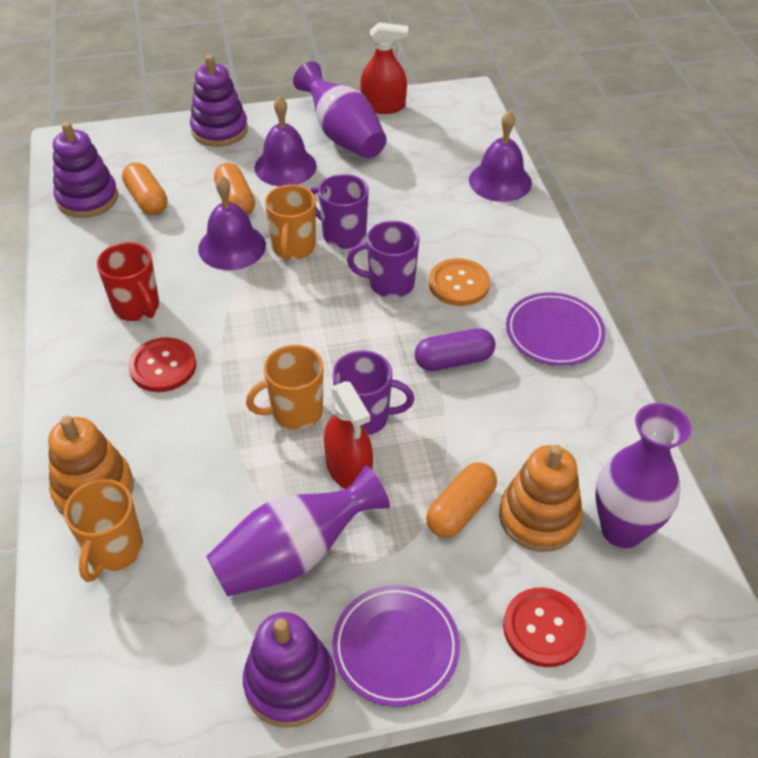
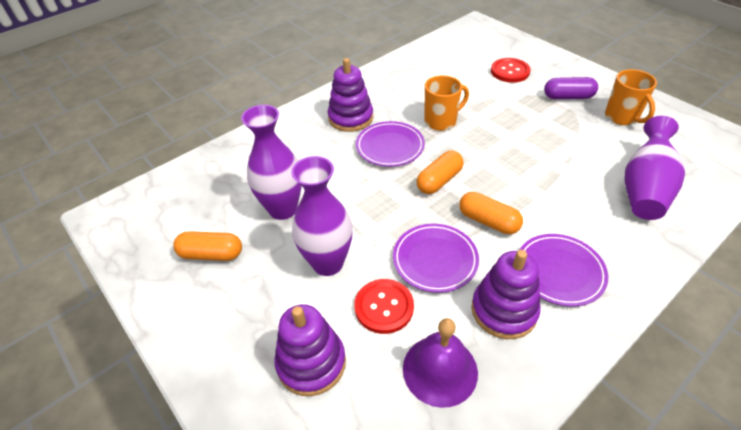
orange button: [429,258,490,306] = 1 -> none = 0
orange mug: [64,479,143,582] [246,345,323,430] [265,185,316,261] = 3 -> [425,75,469,131] [605,69,657,125] = 2
orange stacking toy: [48,416,134,516] [499,445,583,552] = 2 -> none = 0
purple bell: [198,176,266,270] [255,96,317,186] [469,111,532,202] = 3 -> [403,318,478,408] = 1
purple mug: [310,174,369,249] [333,351,414,435] [347,221,420,298] = 3 -> none = 0
purple plate: [332,585,460,707] [506,292,605,366] = 2 -> [356,121,425,167] [393,224,479,293] [519,234,608,307] = 3
red mug: [97,242,159,321] = 1 -> none = 0
red spray bottle: [324,381,373,489] [360,22,408,114] = 2 -> none = 0

